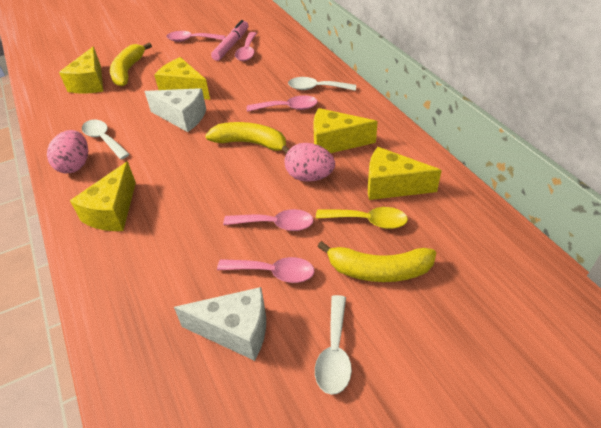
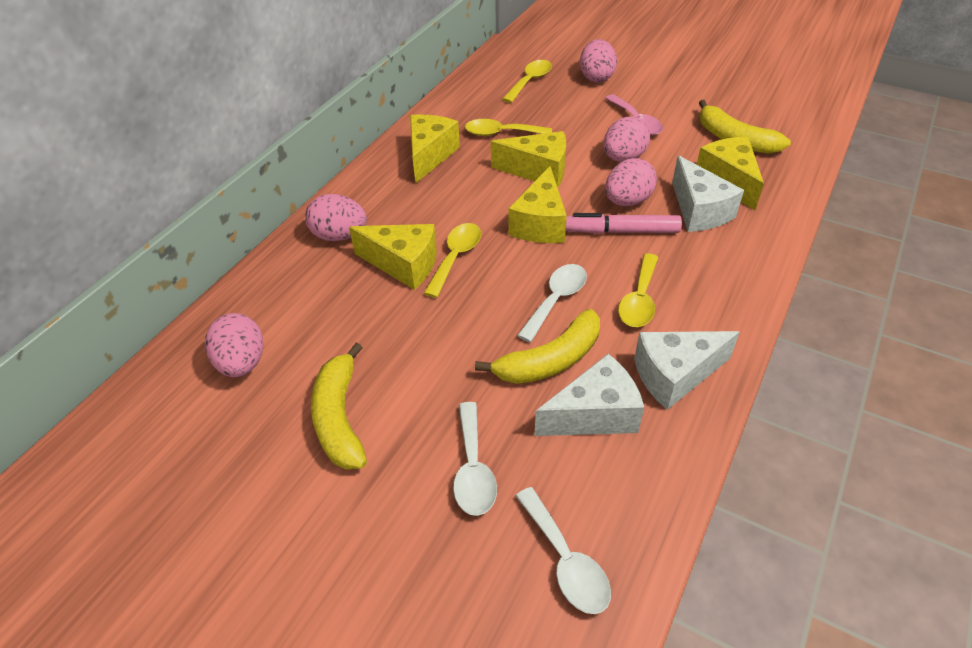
pink egg: [47,130,88,173] [284,143,335,182] = 2 -> [205,313,263,377] [305,194,367,241] [580,39,617,83] [604,116,650,162] [605,158,657,206] = 5
pink spoon: [166,31,225,42] [217,257,314,283] [223,209,314,231] [235,32,257,61] [247,95,318,112] = 5 -> [605,94,663,136] = 1
white cheese: [145,88,206,132] [174,287,266,361] = 2 -> [535,354,644,436] [634,331,740,410] [672,155,744,232] = 3
yellow spoon: [316,207,408,229] = 1 -> [424,223,481,298] [465,119,552,136] [502,60,552,103] [618,253,659,327] = 4

